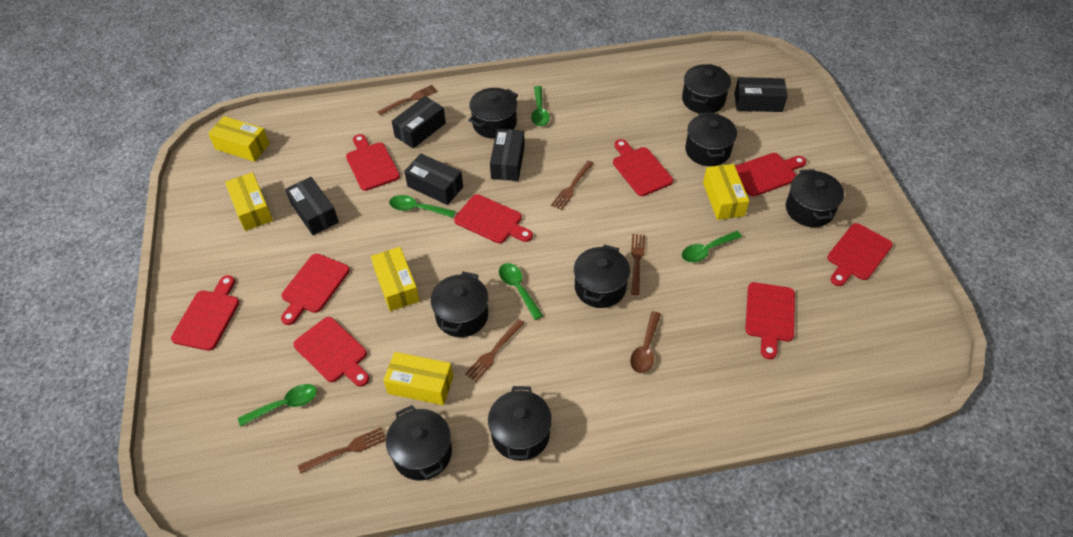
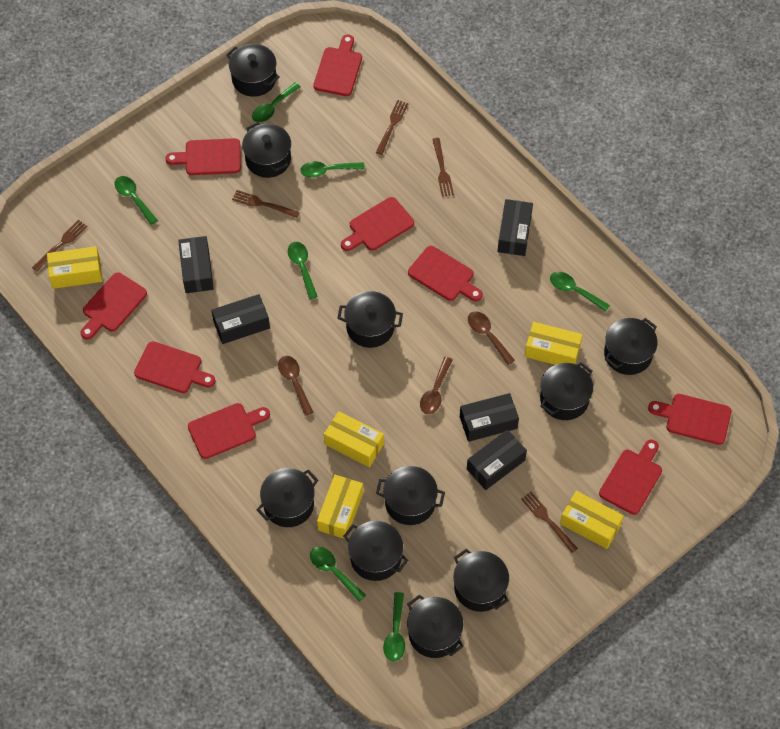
black pot: [386,405,452,480] [431,271,488,337] [468,88,518,139] [488,386,552,461] [574,244,630,308] [682,64,731,113] [685,112,737,166] [786,169,844,227] = 8 -> [226,44,280,97] [242,122,291,178] [256,468,318,527] [337,291,403,348] [343,521,408,581] [376,466,445,525] [407,594,464,658] [454,549,509,612] [540,362,593,420] [604,318,657,375] = 10
brown spoon: [630,311,661,373] = 1 -> [278,356,313,416] [420,357,453,414] [468,311,515,365] = 3
green spoon: [238,384,317,427] [389,195,455,218] [499,263,543,320] [531,86,550,126] [682,231,742,262] = 5 -> [115,176,158,225] [252,82,301,123] [288,242,318,299] [300,161,365,178] [310,547,366,602] [383,592,405,662] [550,272,610,312] = 7

